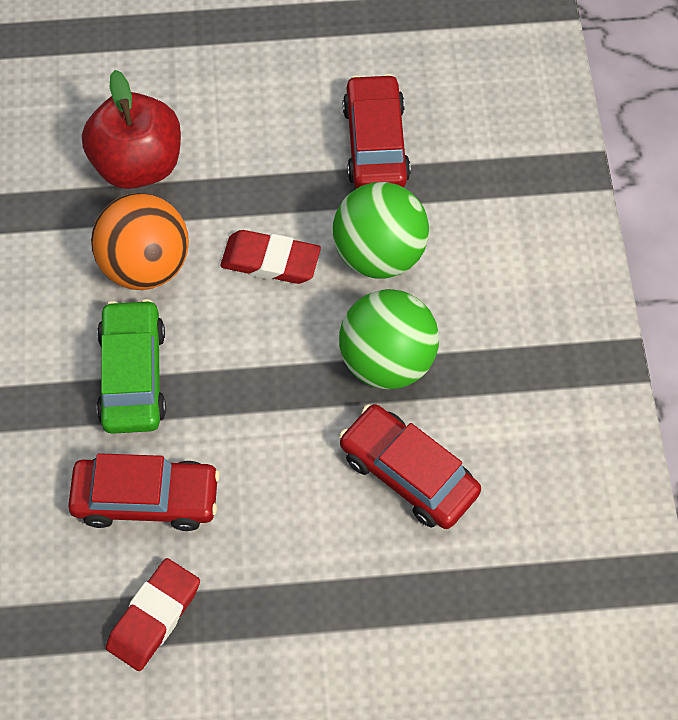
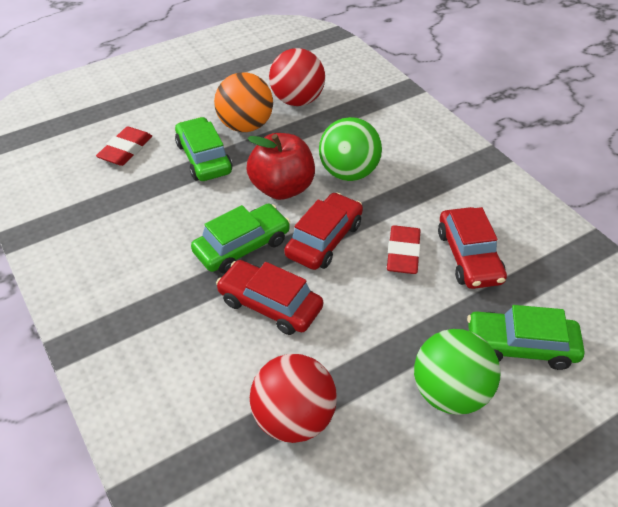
green car: [97,299,166,434] = 1 -> [175,117,232,181] [191,204,290,274] [467,305,585,370] = 3
red ball: none = 0 -> [250,354,337,443] [269,48,325,106] = 2

